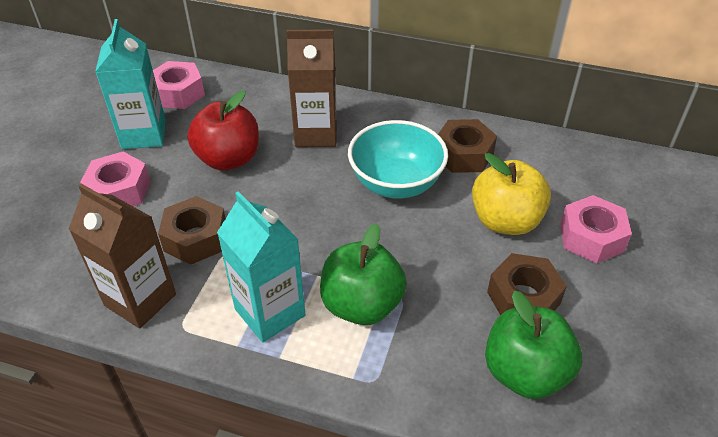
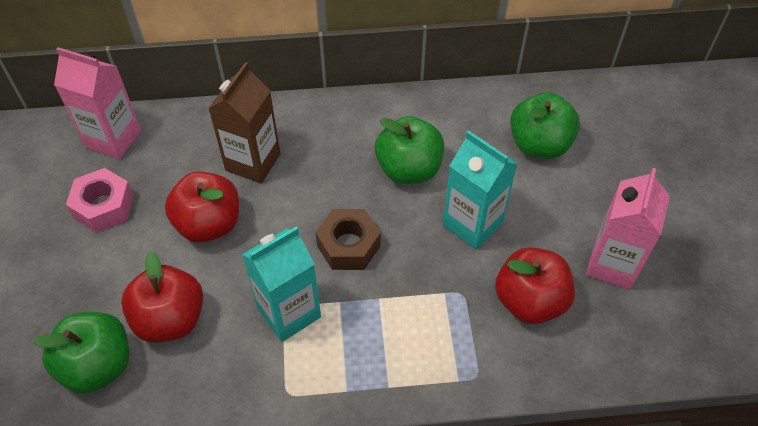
brown carton: [69,184,176,329] [287,29,337,147] = 2 -> [208,62,281,183] = 1
brown nut: [158,196,226,265] [438,119,497,173] [487,253,567,315] = 3 -> [315,209,381,270] = 1
green apple: [320,223,407,325] [485,291,582,399] = 2 -> [34,312,129,394] [375,116,444,184] [510,92,580,159] = 3
pink carton: none = 0 -> [54,47,141,159] [586,168,670,289] = 2
pink nut: [80,152,151,206] [153,61,205,109] [560,195,632,264] = 3 -> [66,168,134,233] = 1
red apple: [187,90,259,171] = 1 -> [121,251,203,343] [165,171,239,243] [495,247,575,324] = 3
turquoise bowl: [348,120,448,199] = 1 -> none = 0
yellow apple: [472,153,551,235] = 1 -> none = 0

